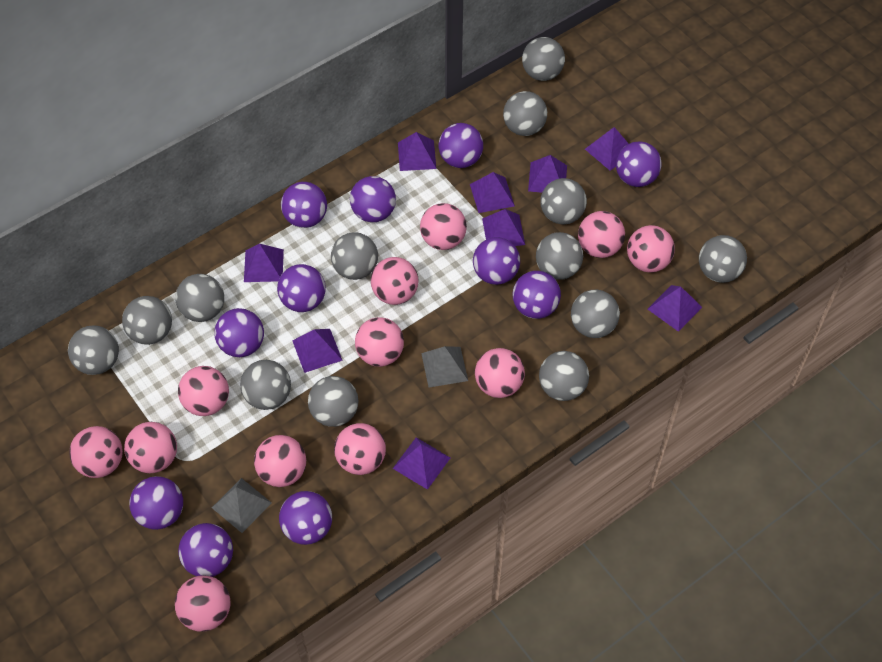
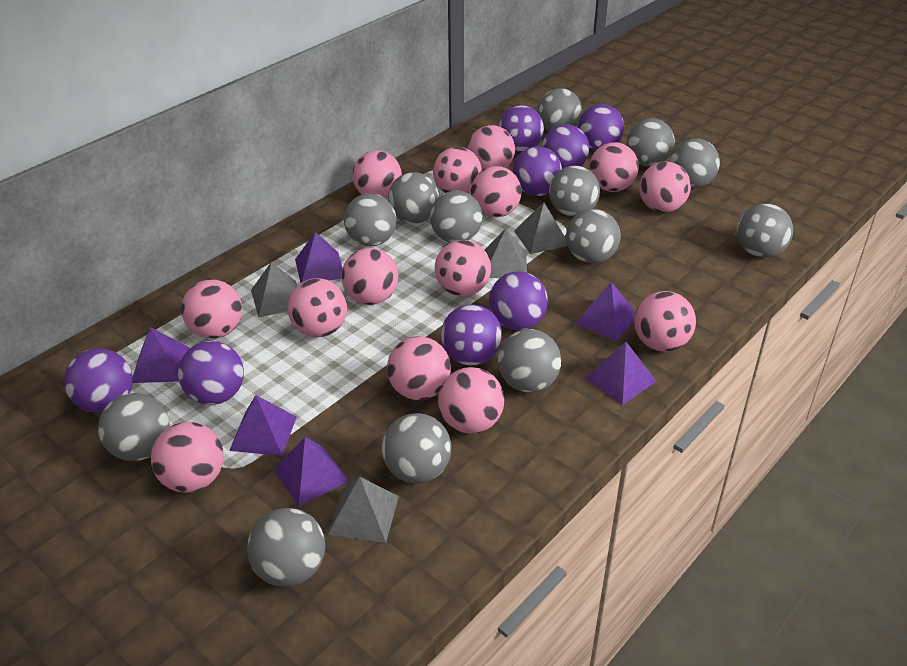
grey pyramid: [212,478,272,533] [421,346,468,388] = 2 -> [251,262,297,317] [328,476,399,543] [485,228,527,278] [514,202,567,254] = 4
pink ball: [69,426,123,478] [124,422,177,473] [175,575,230,632] [178,366,229,416] [254,435,306,487] [334,423,386,475] [355,317,404,367] [371,257,419,305] [420,203,467,250] [475,348,525,398] [578,211,625,258] [627,225,675,273] = 12 -> [151,422,224,493] [181,279,242,339] [287,278,347,337] [342,248,398,305] [352,150,402,199] [387,336,451,400] [433,147,482,194] [435,240,491,296] [438,367,504,434] [468,125,515,170] [471,166,522,217] [589,142,639,192] [634,291,696,352] [639,162,691,212] = 14
purple ball: [129,476,183,530] [178,523,233,577] [214,308,264,357] [277,264,326,312] [279,491,332,545] [281,182,327,228] [350,176,396,222] [439,123,483,168] [473,237,520,285] [512,271,561,319] [616,141,662,187] = 11 -> [64,348,133,413] [178,341,244,405] [441,304,502,366] [489,271,548,330] [498,105,544,152] [513,146,562,196] [542,124,589,169] [578,104,624,151] = 8
purple pyramid: [244,243,284,282] [292,329,343,373] [393,437,450,490] [398,132,436,171] [470,172,515,213] [482,209,525,246] [528,155,567,193] [585,127,629,171] [648,285,702,332] = 9 -> [133,327,190,383] [229,395,296,456] [274,437,349,506] [295,232,343,283] [574,282,636,341] [585,342,656,405] = 6

